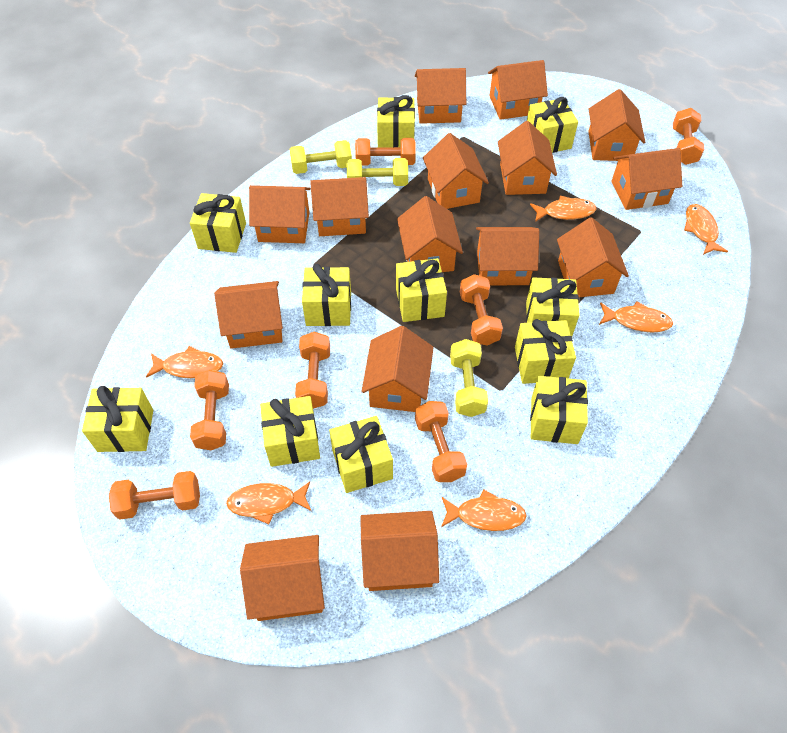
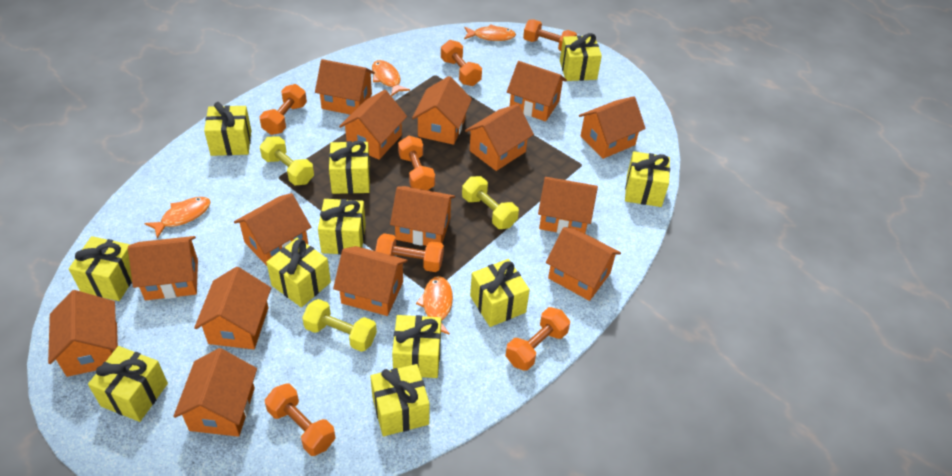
orange fish: [146,346,223,378] [226,482,311,524] [441,489,527,531] [530,196,596,222] [599,301,673,332] [684,204,728,255] = 6 -> [144,197,211,238] [372,60,410,96] [416,276,453,335] [464,24,516,41] = 4

